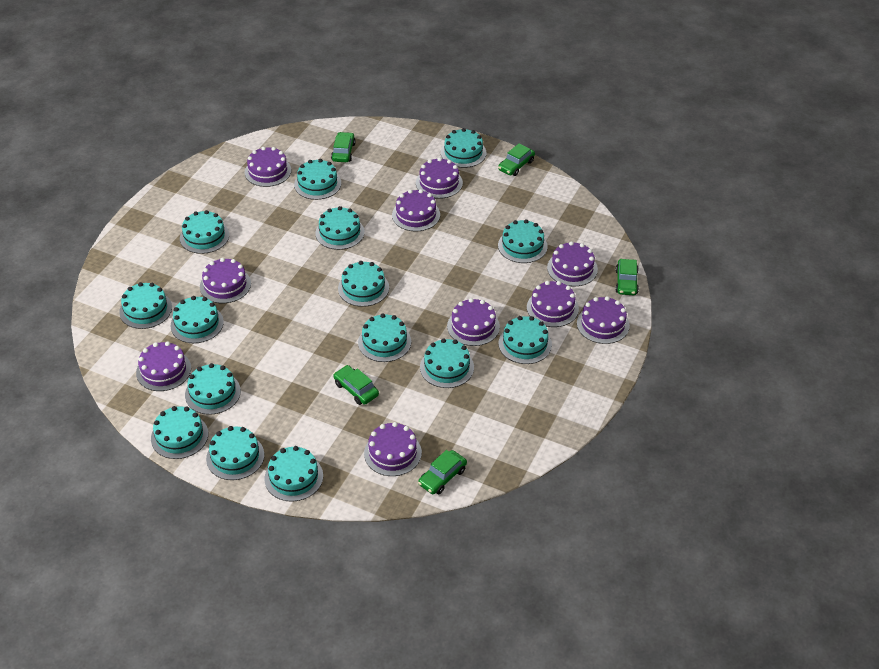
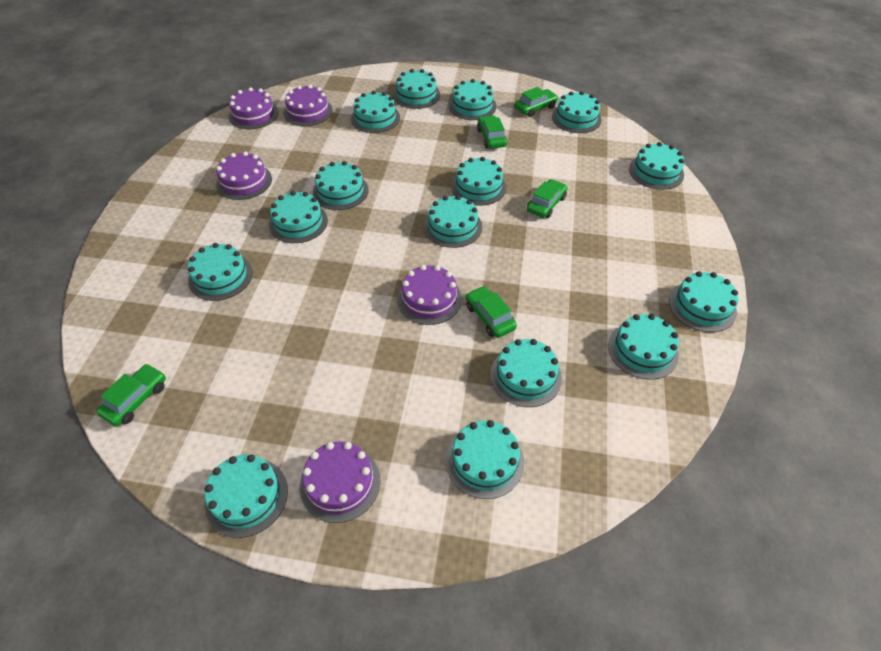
purple cake: [136,341,191,391] [200,258,251,303] [245,147,291,187] [364,422,422,476] [392,189,440,231] [416,158,463,199] [447,298,500,346] [527,281,579,327] [547,241,598,286] [577,296,630,344] = 10 -> [216,151,272,200] [229,87,279,129] [283,85,333,126] [300,441,381,523] [397,265,462,325] = 5

